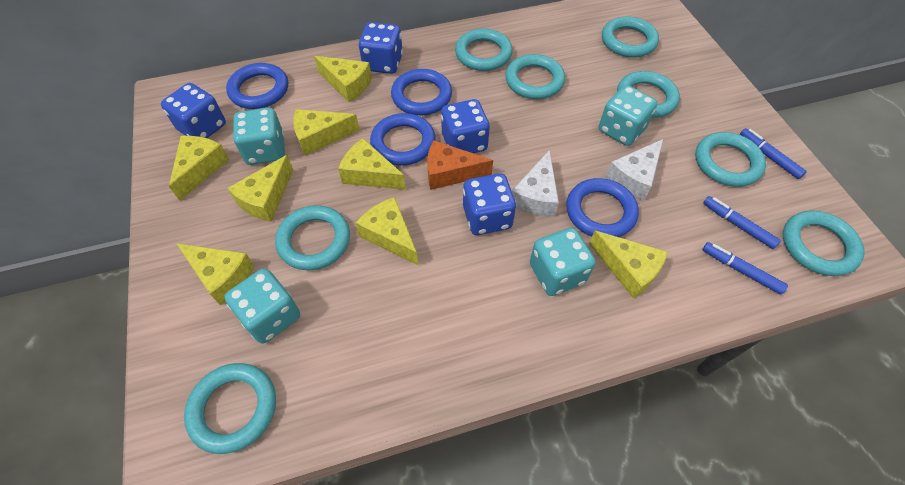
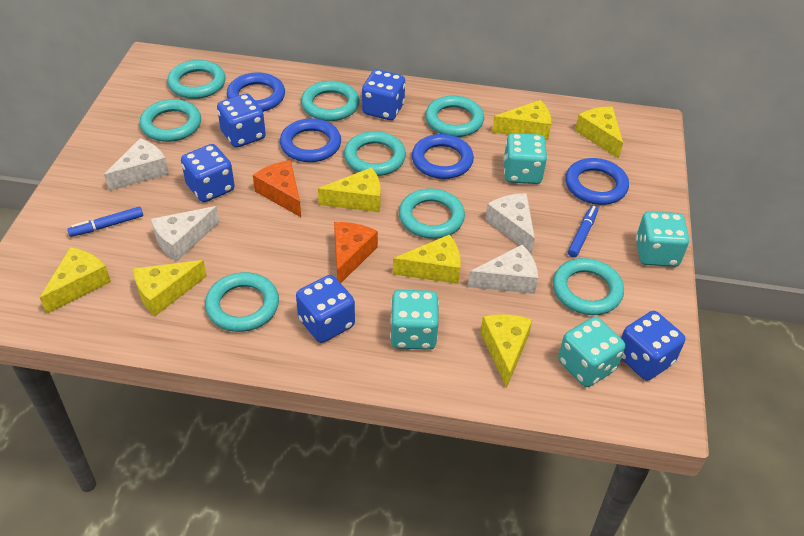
blue dice: [161,83,226,138] [359,22,403,74] [441,99,490,153] [463,173,516,235] = 4 -> [181,144,235,202] [217,94,266,148] [296,275,355,343] [362,69,405,120] [621,311,685,381] = 5
blue marker: [702,242,788,294] [703,196,781,249] [740,128,807,179] = 3 -> [67,207,143,237] [568,205,598,257] = 2
orange cheese: [427,140,493,190] = 1 -> [253,160,301,217] [334,222,378,283] = 2
white cheese: [512,150,559,217] [605,139,663,201] = 2 -> [104,138,169,191] [151,206,219,262] [468,244,538,294] [485,193,535,254] = 4
yellow cheese: [169,136,230,201] [176,243,255,306] [227,155,293,222] [293,109,359,156] [314,56,372,102] [338,138,406,190] [355,197,418,265] [589,231,668,299] = 8 -> [40,247,111,314] [133,260,207,316] [318,167,381,212] [393,234,461,284] [480,314,533,388] [492,100,551,140] [575,106,623,159] = 7

